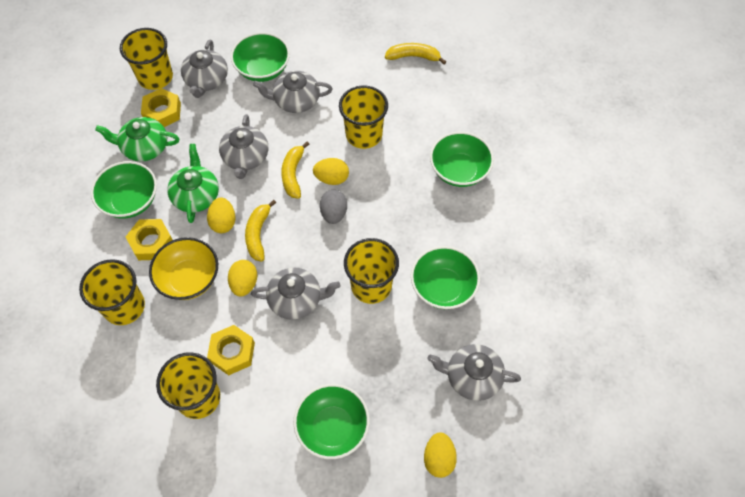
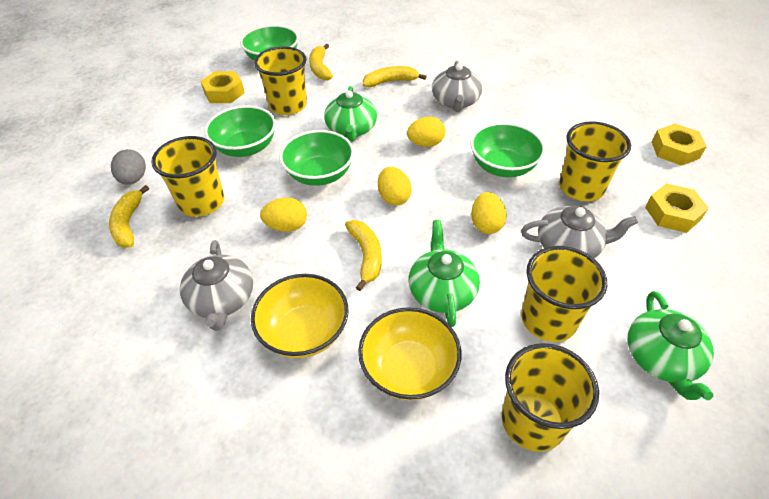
green bowl: [91,161,157,219] [231,32,290,82] [293,384,370,459] [411,246,480,309] [430,132,494,187] = 5 -> [204,105,276,157] [240,25,299,61] [279,130,354,186] [470,122,545,177] = 4
green teapot: [95,117,180,161] [167,144,219,223] = 2 -> [324,86,377,142] [409,220,480,327] [628,291,714,400] = 3
grey teapot: [181,40,228,98] [219,114,268,179] [251,267,340,320] [253,71,333,113] [428,344,521,401] = 5 -> [180,240,253,331] [432,61,482,112] [521,206,638,258] = 3
yellow banana: [245,200,276,262] [281,142,309,199] [385,43,446,64] = 3 -> [109,185,149,248] [309,44,333,81] [345,220,382,291] [363,66,427,87] = 4
yellow bowl: [149,237,218,300] = 1 -> [251,274,349,358] [358,307,462,400] = 2

